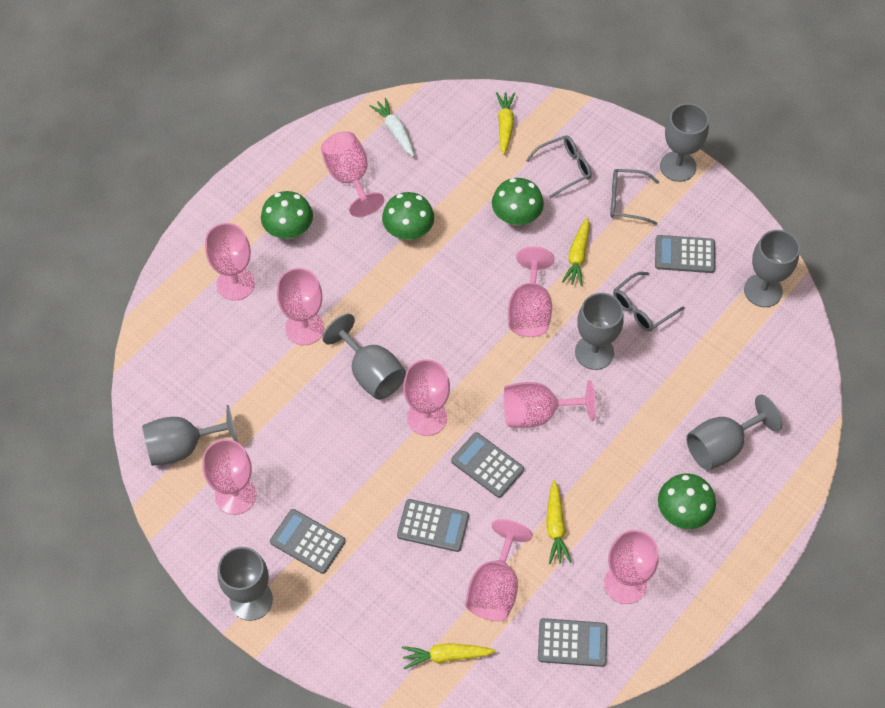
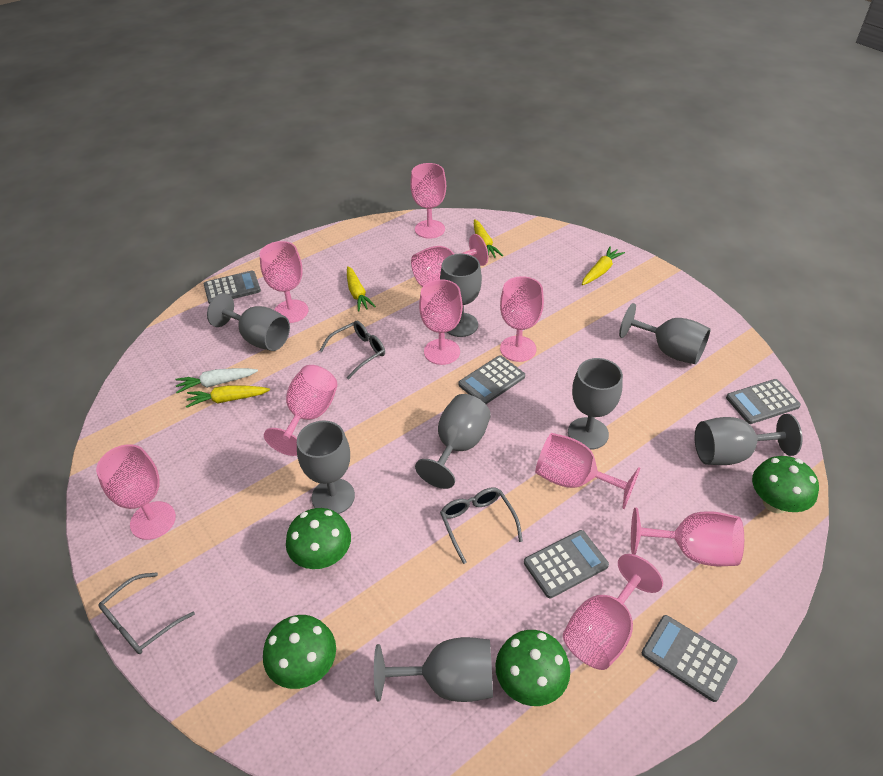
grey goblet: [142,405,238,466] [218,547,273,621] [322,314,406,400] [575,293,624,370] [660,103,709,182] [686,394,782,470] [744,230,800,307] = 7 -> [207,293,290,351] [297,420,355,514] [374,637,493,702] [415,394,491,489] [440,254,482,337] [568,358,623,450] [619,303,711,364] [694,414,802,465] = 8
pink goblet: [202,439,256,515] [205,223,255,301] [277,268,324,345] [321,131,384,217] [403,359,450,436] [465,519,533,621] [504,381,596,428] [508,246,555,337] [604,530,659,604] = 9 -> [96,444,176,540] [260,241,308,323] [264,365,338,456] [410,163,446,239] [411,234,488,287] [419,279,463,365] [500,276,544,362] [535,433,640,509] [563,554,663,670] [631,508,744,566] = 10

